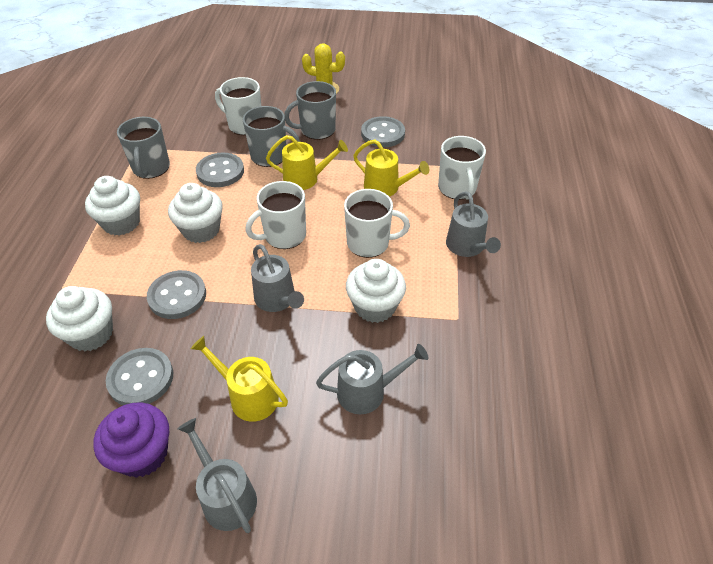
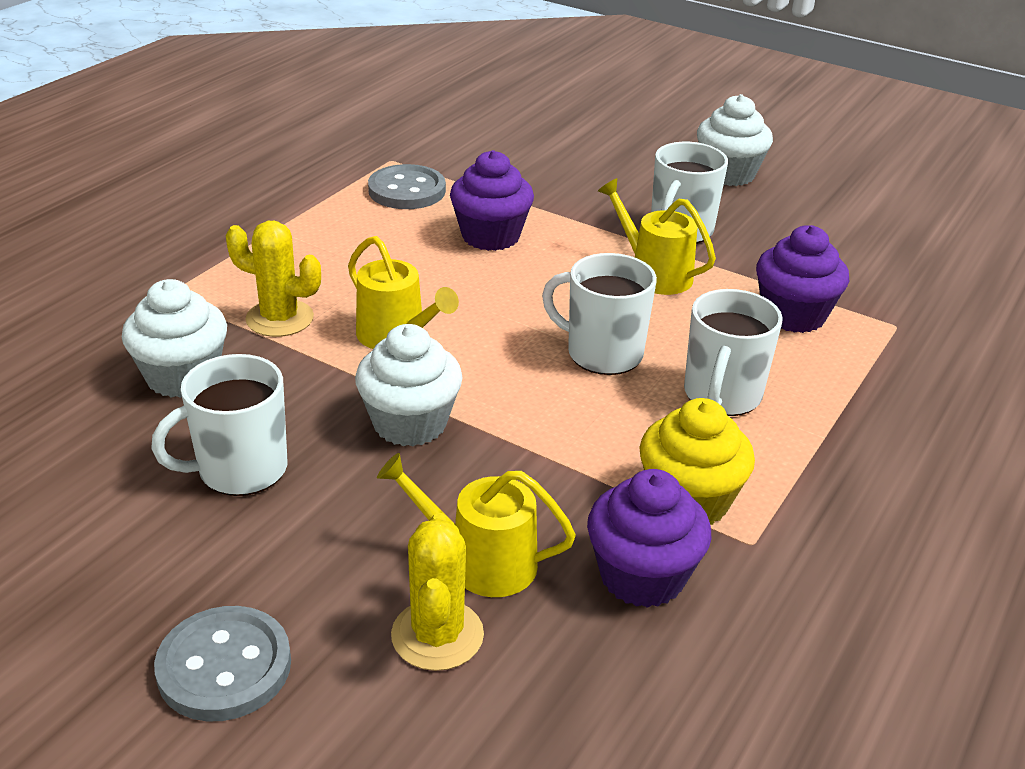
grey button: [106,348,173,405] [147,270,206,319] [196,153,244,187] [361,116,405,147] = 4 -> [154,606,291,721] [368,164,446,209] = 2
grey mug: [117,117,170,179] [243,106,300,167] [284,81,336,140] = 3 -> none = 0
grey watering can: [177,418,257,533] [251,244,304,312] [316,344,429,414] [446,191,501,257] = 4 -> none = 0
purple cupcake: [93,402,169,478] = 1 -> [450,150,534,251] [587,469,711,608] [756,225,849,333] = 3
white cupcake: [46,286,113,351] [85,176,140,236] [168,183,223,243] [346,259,406,323] = 4 -> [122,279,227,398] [355,324,463,446] [697,94,773,186] = 3
yellow cactus: [302,43,345,94] = 1 -> [226,221,321,337] [391,513,484,671] = 2
yellow cupcake: none = 0 -> [639,398,755,525] = 1

